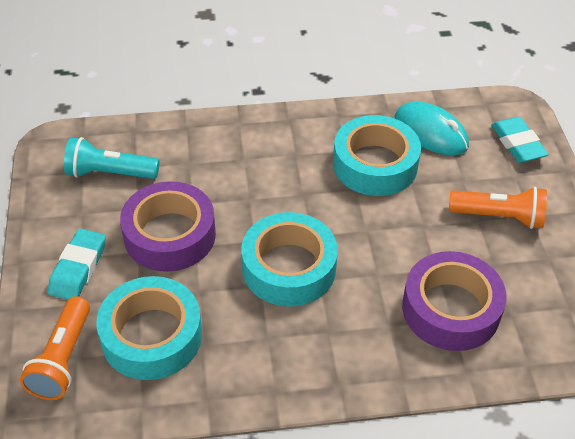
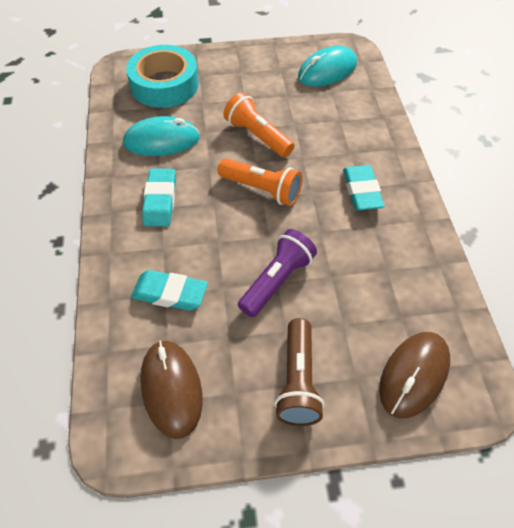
brown flashlight: none = 0 -> [275,318,324,426] = 1
brown mouse: none = 0 -> [140,340,202,439] [379,332,450,418] = 2
purple flashlight: none = 0 -> [238,229,317,317] = 1
purple tape: [120,181,216,272] [402,251,507,351] = 2 -> none = 0
turquoise eraser: [48,229,106,300] [491,117,549,163] = 2 -> [131,270,208,311] [142,168,176,226] [343,165,384,210] = 3
turquoise flashlight: [64,137,159,179] = 1 -> none = 0
turquoise mouse: [395,102,469,155] = 1 -> [123,116,200,156] [298,46,357,86] = 2
turquoise tape: [96,276,202,380] [241,212,338,307] [333,115,421,196] = 3 -> [126,45,199,108] = 1

